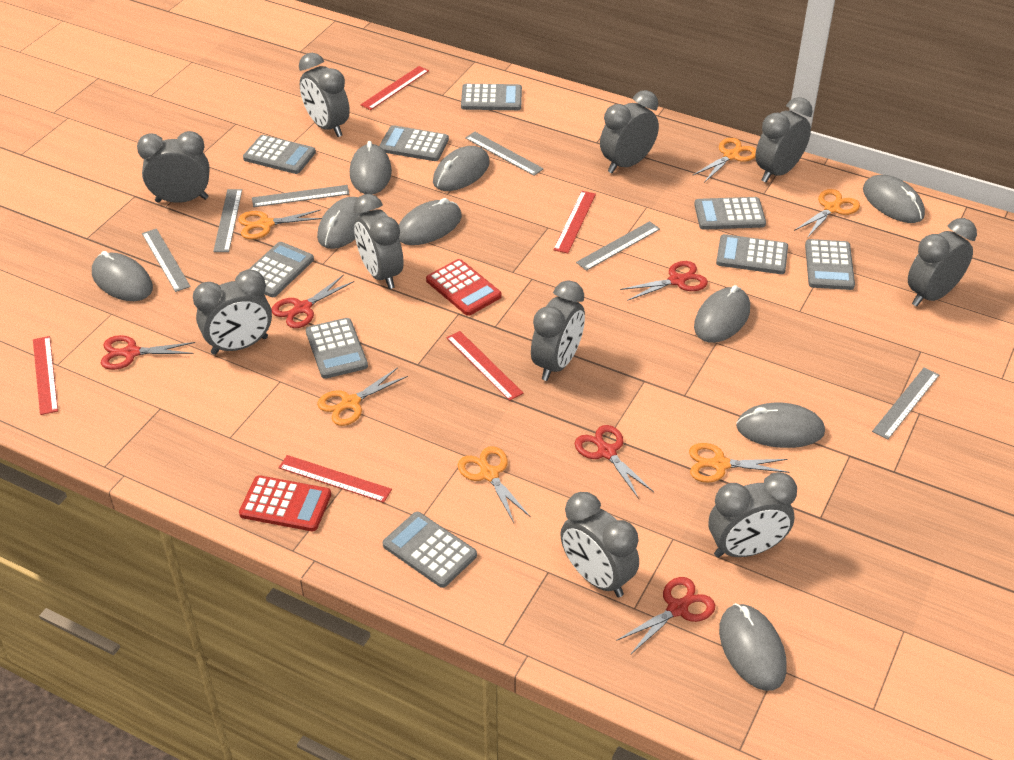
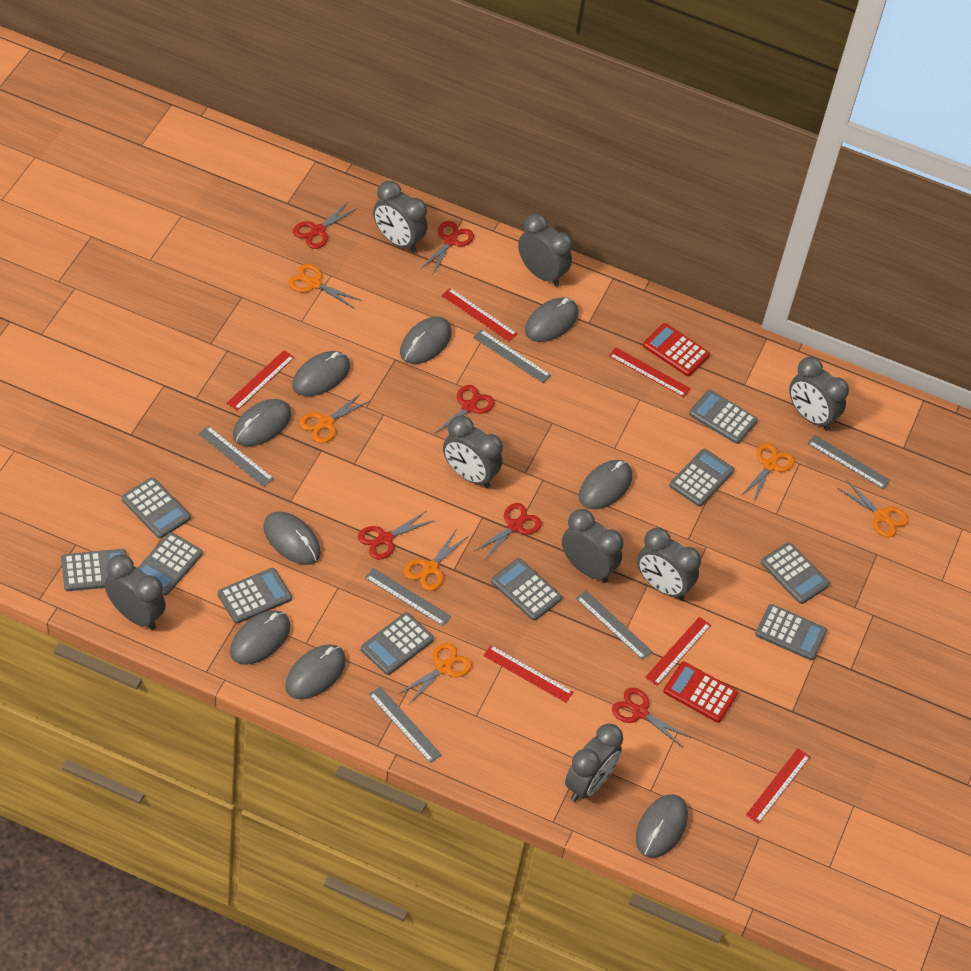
grey calculator: [243,135,316,174] [248,242,314,297] [306,318,368,379] [379,125,449,161] [383,512,477,588] [461,84,522,110] [694,197,766,230] [716,234,788,274] [805,239,855,290] = 9 -> [61,549,127,591] [122,477,191,538] [138,532,202,596] [218,568,292,624] [361,612,434,675] [491,558,562,621] [670,449,734,507] [689,390,758,444] [755,604,827,660] [761,542,830,604] = 10
grey clock: [137,131,209,203] [193,269,272,355] [299,53,350,137] [354,194,403,289] [531,280,585,381] [560,492,639,597] [600,90,659,173] [709,472,797,558] [755,97,813,182] [908,218,977,306] = 10 -> [104,554,166,630] [373,181,427,253] [443,416,503,488] [518,213,573,287] [562,509,624,583] [565,723,623,802] [637,527,701,600] [789,357,849,431] = 8
red ruler: [33,336,58,415] [279,455,392,503] [361,66,429,110] [447,331,523,401] [553,191,596,253] = 5 -> [227,350,295,411] [442,288,517,342] [483,645,573,703] [609,347,691,397] [645,617,711,686] [746,748,810,824] = 6
red scissors: [101,335,195,370] [272,275,354,328] [575,425,654,499] [616,577,715,655] [620,261,708,301] = 5 -> [293,202,358,249] [358,511,435,560] [422,221,474,274] [433,385,494,436] [474,503,542,561] [612,688,691,748] = 6

